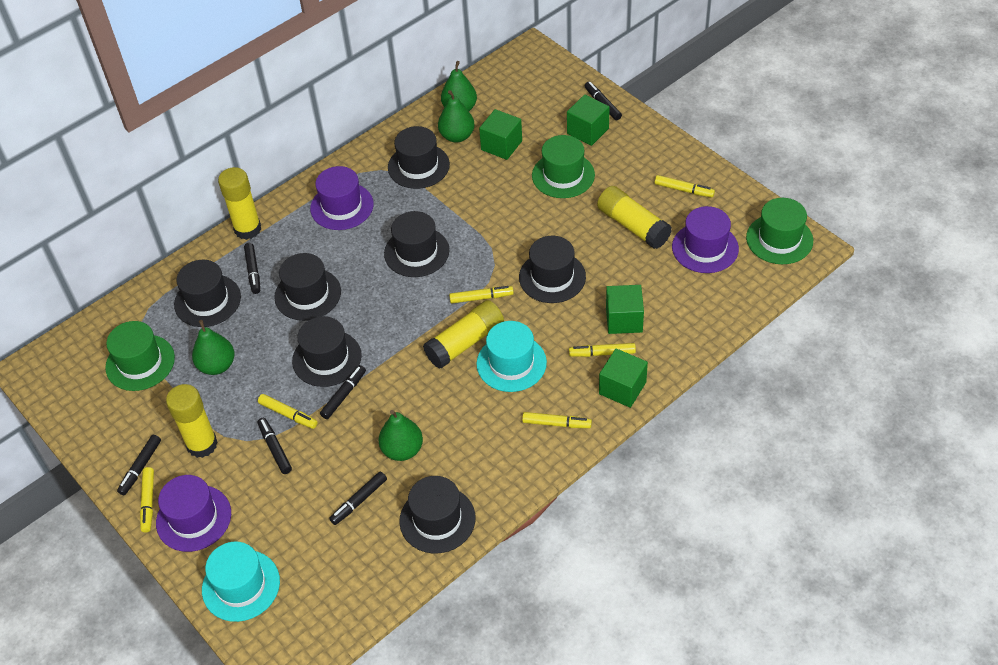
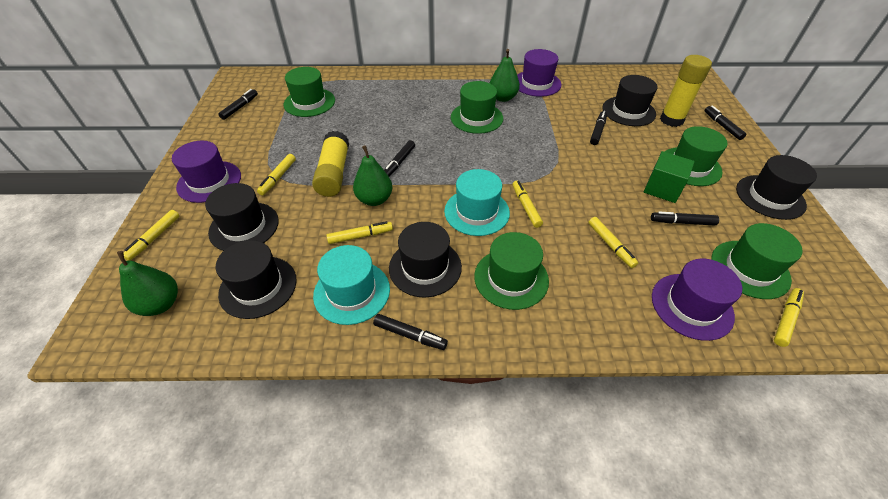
black hat: [174,260,241,327] [274,253,341,321] [292,316,362,387] [384,211,449,277] [388,126,450,189] [399,476,475,553] [519,236,586,303] = 7 -> [205,183,279,251] [216,240,297,319] [389,222,462,297] [602,75,658,126] [736,155,817,220] = 5
green cube: [479,109,522,160] [567,95,610,146] [599,349,648,408] [606,285,644,334] = 4 -> [644,151,695,203] = 1
green hat: [105,321,175,391] [532,135,595,198] [746,198,813,264] = 3 -> [283,67,335,117] [451,81,503,134] [474,232,549,310] [665,126,728,186] [711,223,803,299] = 5
green pear: [192,320,235,375] [378,410,423,461] [438,90,475,143] [441,61,477,111] = 4 -> [117,251,178,316] [353,145,393,206] [489,49,520,102] = 3
yellow glue stick: [166,384,218,458] [218,167,261,240] [423,300,504,369] [597,186,672,249] = 4 -> [312,131,349,197] [660,55,712,127] = 2

